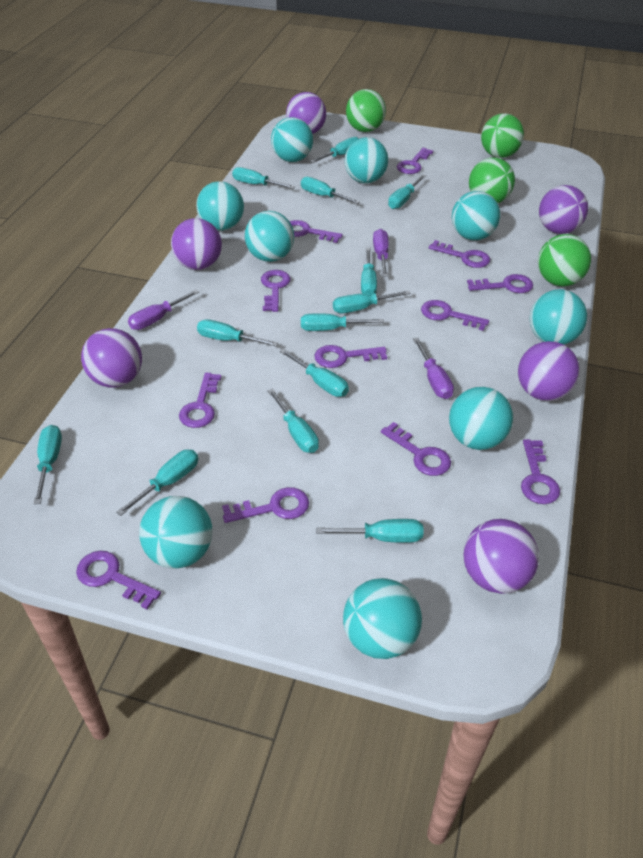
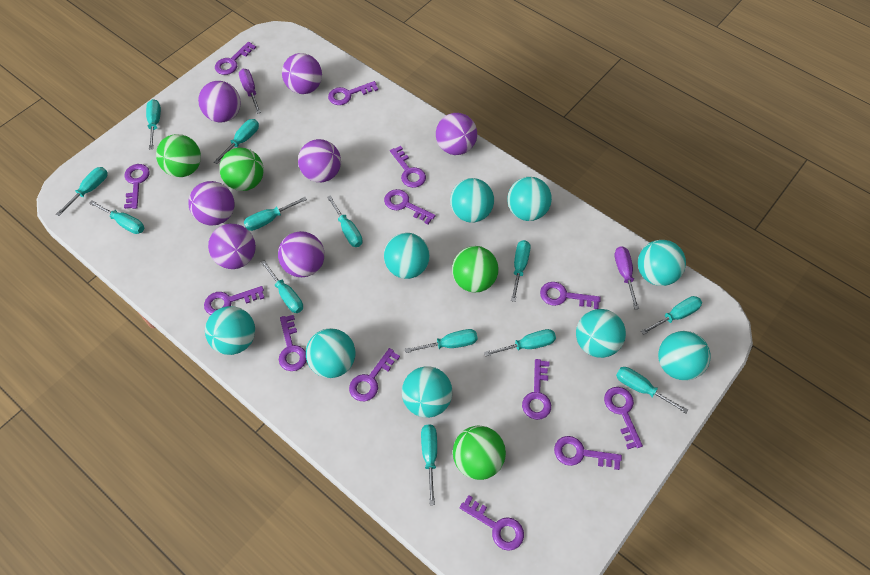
purple ball: [81,328,142,388] [171,218,222,270] [286,92,326,134] [463,519,539,594] [518,341,580,401] [539,185,588,234] = 6 -> [188,181,235,226] [198,81,241,122] [208,224,256,269] [278,231,325,277] [282,53,322,94] [298,139,341,182] [436,113,477,155] = 7
purple key: [76,551,161,609] [179,373,221,428] [222,487,309,523] [261,270,291,312] [289,220,343,243] [315,345,387,368] [381,422,451,476] [397,148,433,174] [421,300,489,331] [429,240,490,268] [467,274,533,293] [521,439,560,504] = 12 -> [124,164,150,209] [204,286,264,315] [215,42,256,75] [279,315,307,371] [328,81,378,105] [349,348,400,401] [384,189,436,224] [390,146,426,188] [459,495,524,551] [522,359,551,420] [540,282,601,309] [554,436,622,470] [604,387,643,449] = 13
purple screwdriver: [128,290,199,330] [373,229,389,277] [413,338,454,399] = 3 -> [239,69,261,114] [614,246,639,309] = 2

